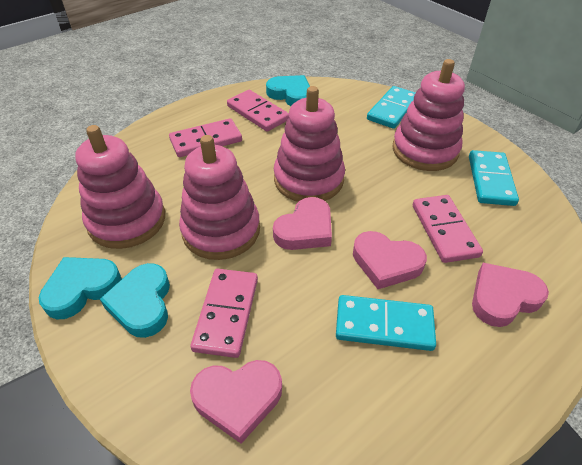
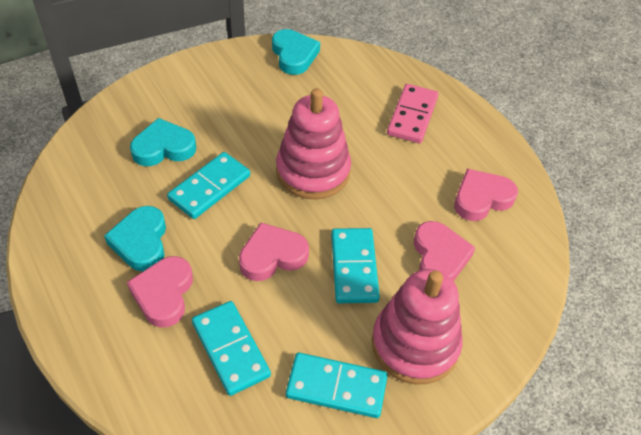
pink domino: [169,118,242,157] [190,269,258,358] [227,90,289,131] [413,195,483,263] = 4 -> [387,84,438,143] = 1
pink stacking toy: [75,125,165,249] [179,135,260,260] [274,86,345,202] [392,59,465,171] = 4 -> [276,88,351,199] [372,269,462,385] = 2
turquoise domino: [336,295,436,351] [367,86,415,129] [469,150,519,206] = 3 -> [167,152,250,219] [192,301,271,396] [286,353,388,418] [331,228,380,303] = 4

